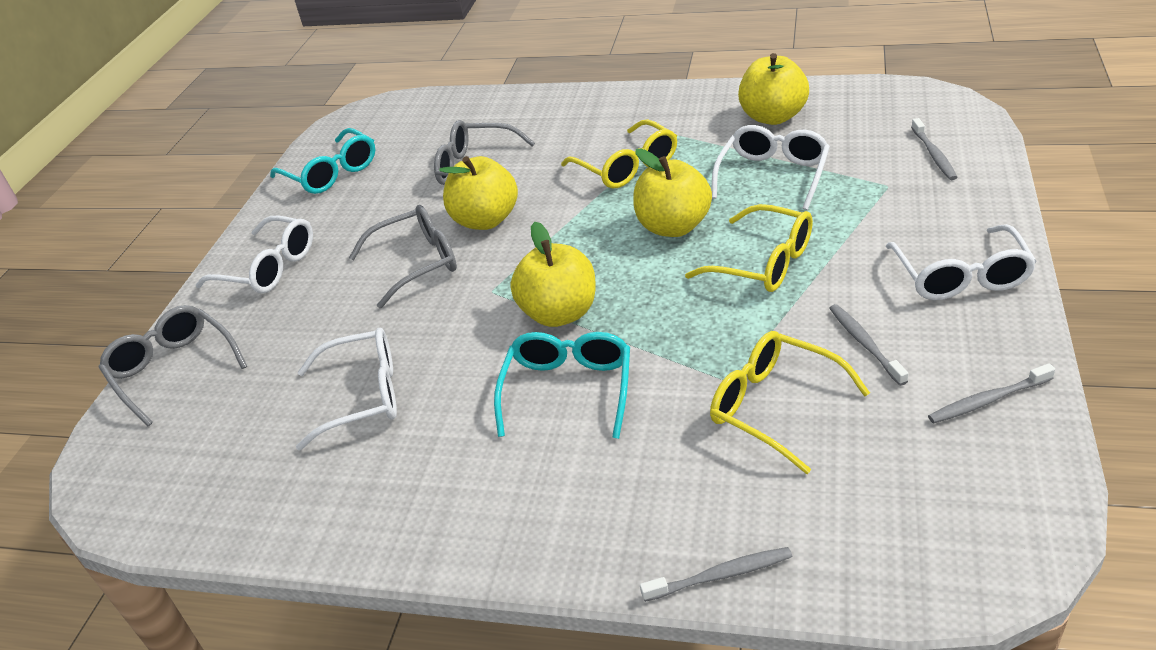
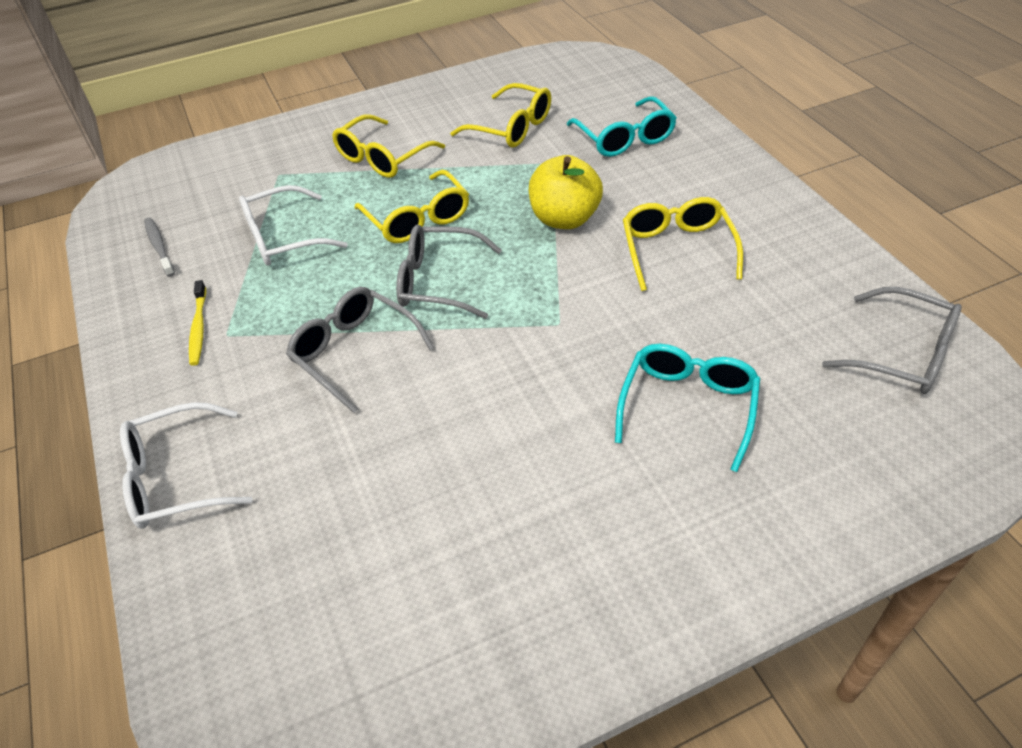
grey toothbrush: [640,547,792,602] [829,304,909,386] [911,118,958,180] [928,363,1055,423] = 4 -> [144,218,175,277] = 1
white glasses: [196,216,313,293] [296,328,397,451] [712,125,830,210] [886,224,1037,300] = 4 -> [120,402,253,529] [239,185,348,266] = 2
yellow apple: [439,156,518,230] [510,222,596,327] [633,148,712,237] [738,53,809,125] = 4 -> [529,155,603,229] = 1
yellow glasses: [561,119,677,188] [685,204,813,292] [710,331,870,474] = 3 -> [332,114,445,178] [355,170,469,243] [450,83,551,148] [623,197,743,291] = 4
yellow toothbrush: none = 0 -> [189,280,206,366] = 1

